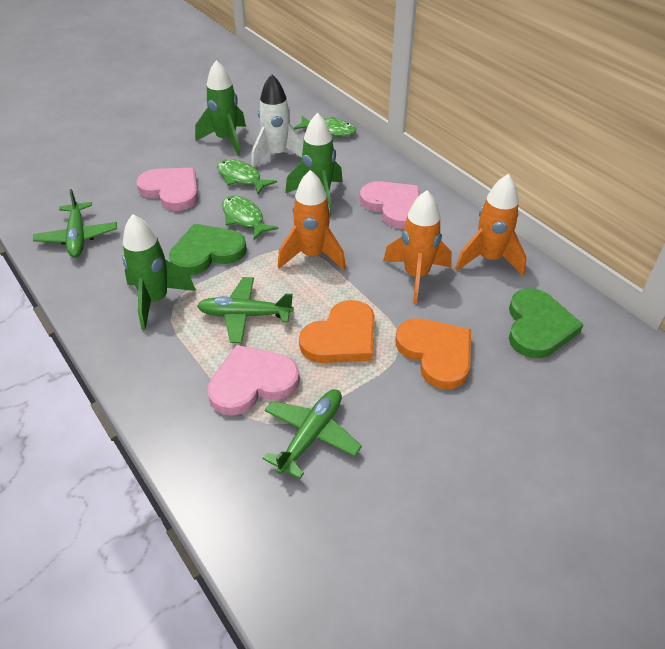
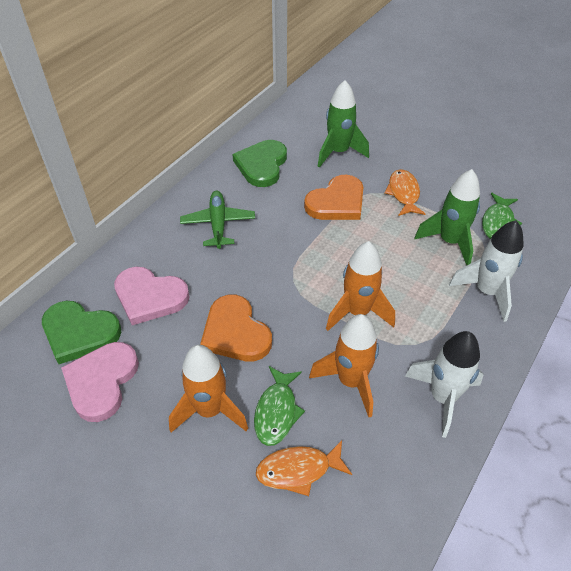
green fish: [217,159,277,194] [222,196,278,240] [294,116,356,137] = 3 -> [254,366,305,446] [482,193,522,239] = 2
green plane: [33,189,117,258] [197,277,294,343] [263,389,362,479] = 3 -> [180,191,255,249] = 1
green rocket: [122,214,196,330] [195,60,246,156] [285,113,343,217] = 3 -> [318,80,369,168] [415,169,480,265] = 2
orange fish: none = 0 -> [256,440,352,496] [384,169,425,216] = 2
pink heart: [136,168,198,211] [207,345,300,416] [360,181,420,229] = 3 -> [61,342,139,422] [114,267,190,325] = 2
white rocket: [251,74,304,167] = 1 -> [405,331,484,438] [449,220,524,322] = 2

